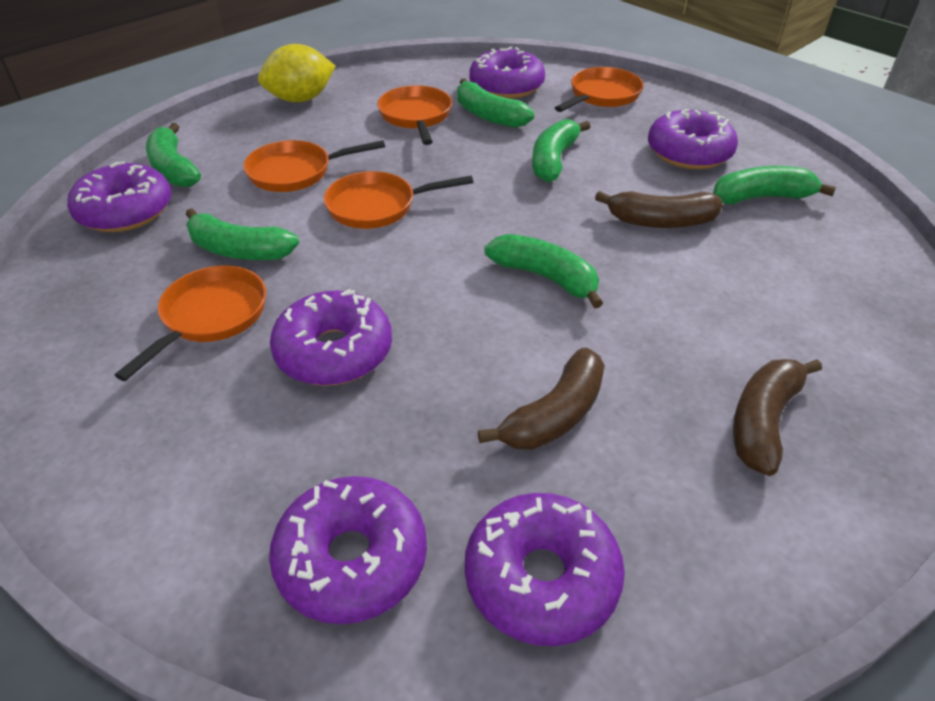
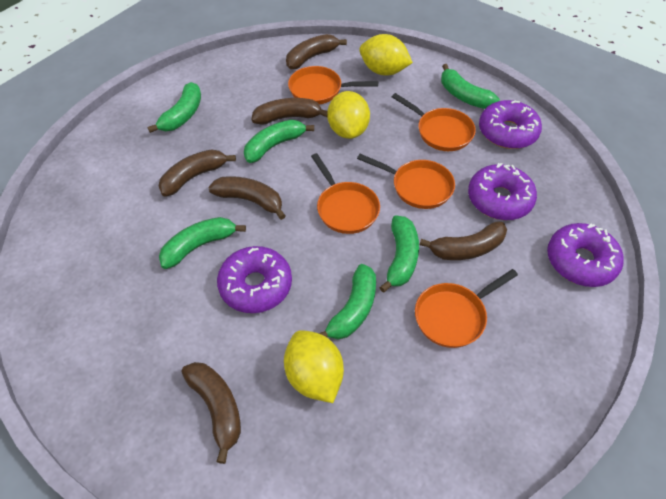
brown banana: [478,347,605,450] [595,191,723,228] [733,359,822,476] = 3 -> [159,149,236,197] [182,362,241,464] [208,176,285,220] [251,98,327,125] [286,34,347,69] [420,221,507,260] = 6
purple donut: [67,161,171,232] [269,476,427,624] [270,289,392,386] [465,493,625,646] [469,46,545,99] [648,109,738,169] = 6 -> [217,246,292,313] [468,163,537,220] [479,100,542,149] [547,223,624,287] = 4
yellow lemon: [258,44,336,102] = 1 -> [284,330,344,403] [327,91,370,139] [360,34,413,76] = 3

